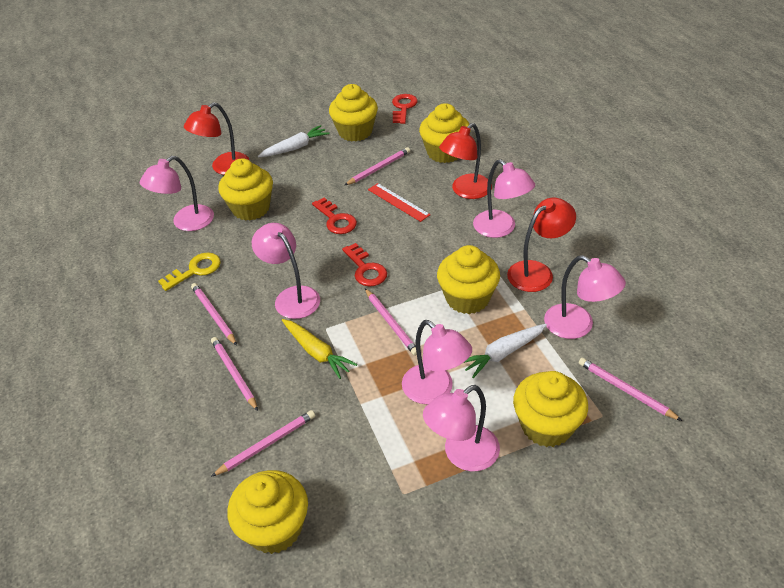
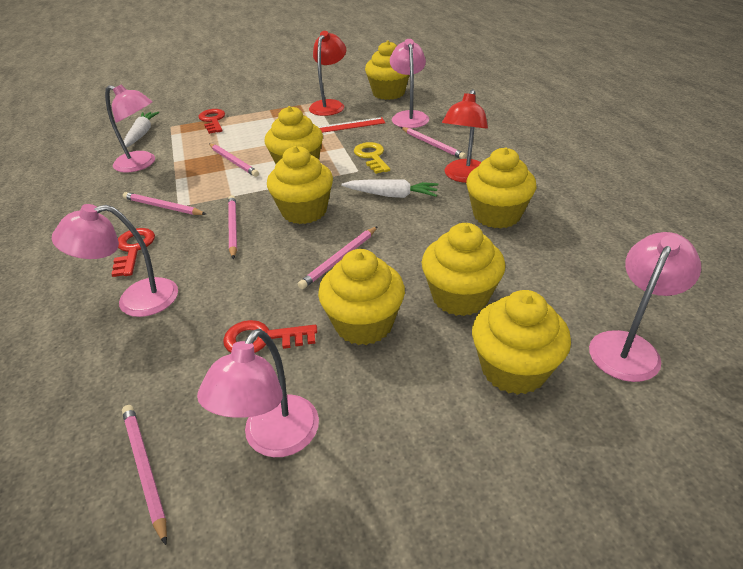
pink lamp: [140,156,214,231] [252,223,320,319] [402,320,472,404] [423,385,500,471] [473,159,535,238] [544,255,626,339] = 6 -> [52,204,178,317] [105,84,155,173] [197,329,319,457] [390,39,429,128] [589,232,701,382] = 5
red lamp: [184,102,250,175] [439,123,492,199] [507,198,576,292] = 3 -> [309,31,346,116] [442,89,488,183] = 2
yellow carrot: [282,319,358,379] = 1 -> none = 0
yellow cupcake: [218,159,273,221] [227,470,308,554] [329,84,378,142] [419,103,471,163] [437,245,500,314] [513,371,588,447] = 6 -> [265,106,323,164] [267,146,333,224] [318,249,405,345] [365,40,409,100] [422,223,505,316] [466,148,536,229] [472,290,571,395] = 7

